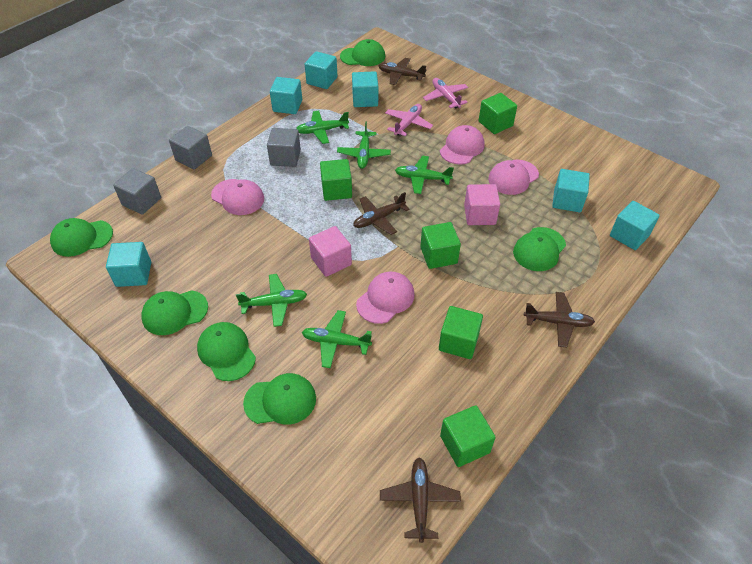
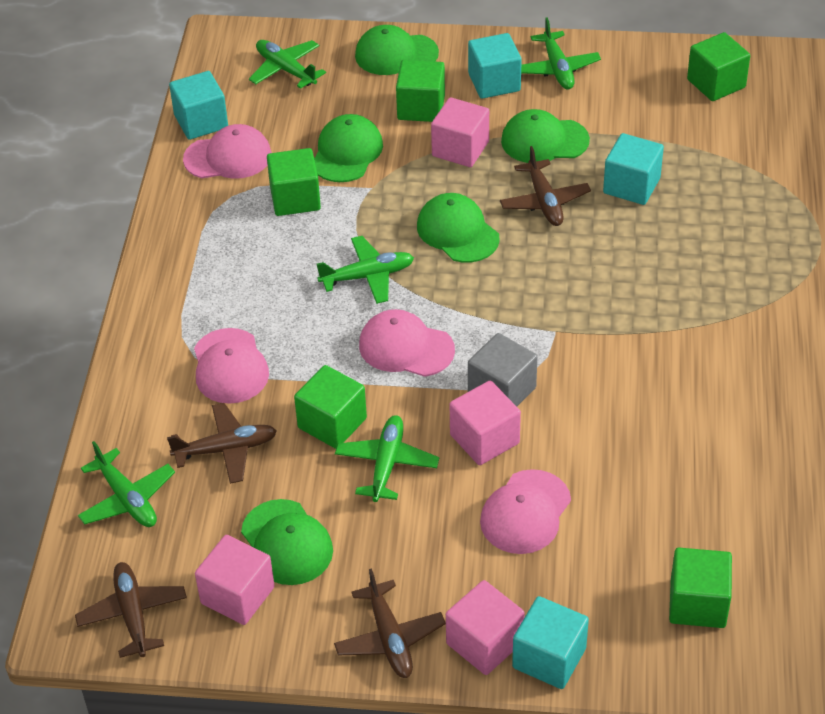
green cap: [50,218,113,257] [141,290,208,335] [197,322,256,381] [243,373,316,424] [340,39,385,66] [513,227,566,271] = 6 -> [241,499,333,585] [314,114,383,182] [355,25,439,75] [417,193,500,263] [501,109,590,163] = 5
grey cube: [113,168,161,215] [169,126,212,170] [267,128,301,167] = 3 -> [468,333,537,406] = 1
pink cube: [309,226,352,277] [464,184,500,225] = 2 -> [195,535,275,625] [431,97,489,167] [446,580,525,675] [450,381,521,465] = 4
pink plane: [385,104,433,136] [423,78,468,108] = 2 -> none = 0
turquoise cube: [106,242,151,287] [270,77,302,114] [305,51,337,89] [352,71,378,107] [552,169,590,212] [610,201,660,250] = 6 -> [169,71,228,140] [468,33,522,99] [512,596,589,689] [603,133,664,205] = 4

